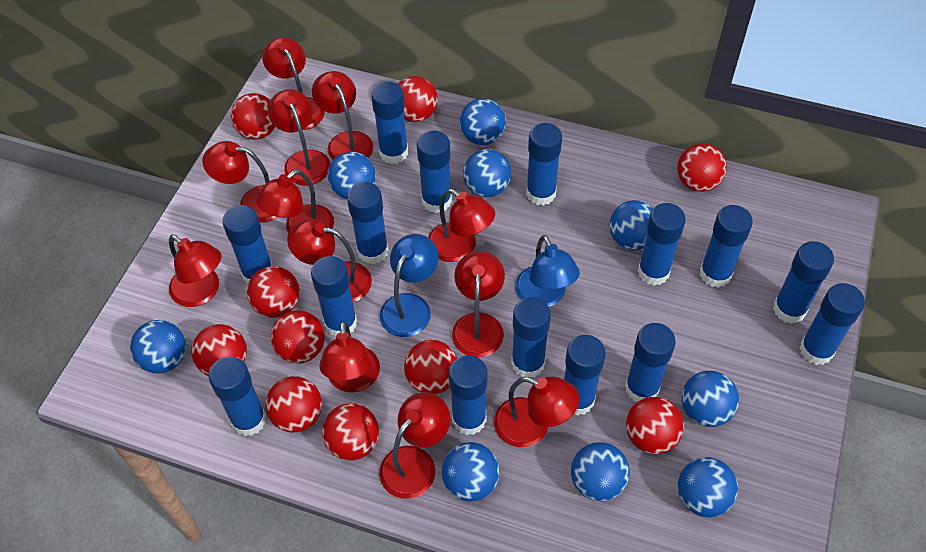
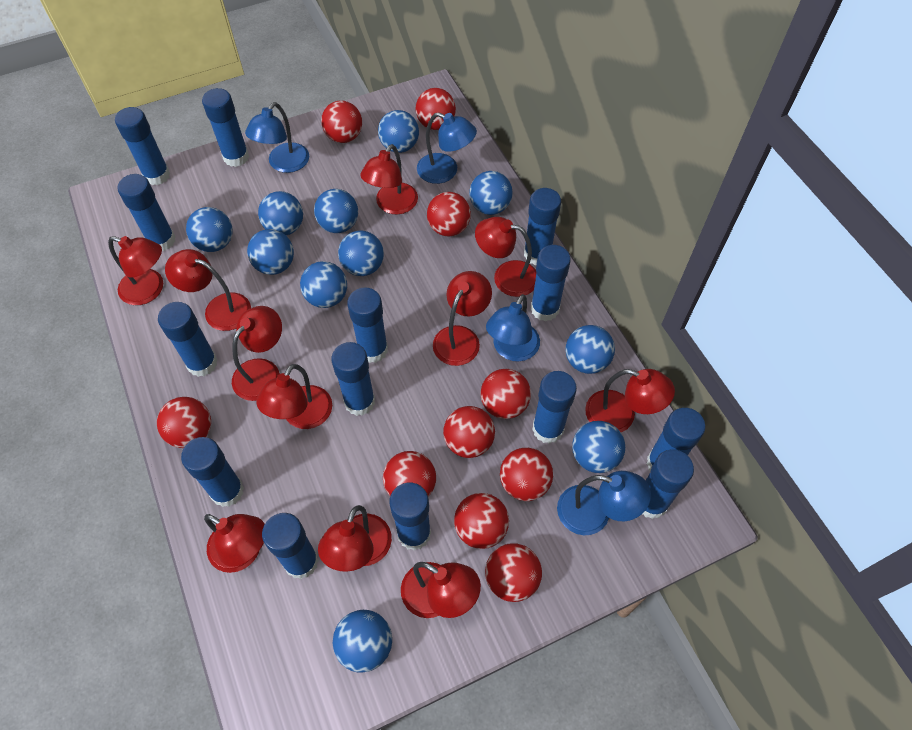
blue ball: [130,320,186,373] [328,152,376,199] [442,442,500,502] [460,98,506,145] [463,149,511,197] [571,442,630,502] [609,200,653,250] [678,457,738,518] [682,371,739,427] = 9 -> [186,207,233,252] [247,229,294,275] [258,191,303,236] [300,261,347,308] [314,189,358,233] [333,610,392,673] [338,230,384,276] [378,110,419,153] [469,171,513,215] [565,325,615,374] [572,421,625,473] = 11
blue glue stick: [209,357,266,436] [222,205,273,284] [311,256,357,336] [347,182,389,264] [371,82,408,164] [417,131,452,213] [449,355,488,435] [511,297,551,377] [526,123,562,205] [564,335,606,416] [625,323,676,401] [638,203,686,285] [700,205,753,288] [773,241,834,324] [800,283,865,365] = 15 -> [115,107,170,185] [118,174,175,251] [158,302,218,377] [181,437,244,507] [202,88,249,167] [262,513,319,579] [331,342,375,416] [347,287,388,363] [389,483,431,550] [524,188,561,265] [531,245,571,322] [532,371,577,444] [643,449,694,519] [647,408,706,471] = 14
blue lamp: [380,234,439,337] [515,235,580,307] = 2 -> [245,102,309,173] [417,112,477,184] [486,294,540,361] [557,471,651,535] = 4
red lamp: [169,234,222,307] [202,141,278,223] [256,170,334,233] [262,37,325,130] [268,90,330,186] [287,219,372,302] [312,71,373,160] [319,321,380,393] [379,392,450,499] [428,189,495,262] [452,251,505,357] [494,376,580,447] = 12 -> [108,236,163,305] [165,249,251,331] [204,514,265,573] [232,306,282,401] [256,364,332,429] [318,505,392,572] [360,144,418,215] [401,562,481,618] [433,271,492,366] [475,217,537,297] [585,369,675,432] = 11

